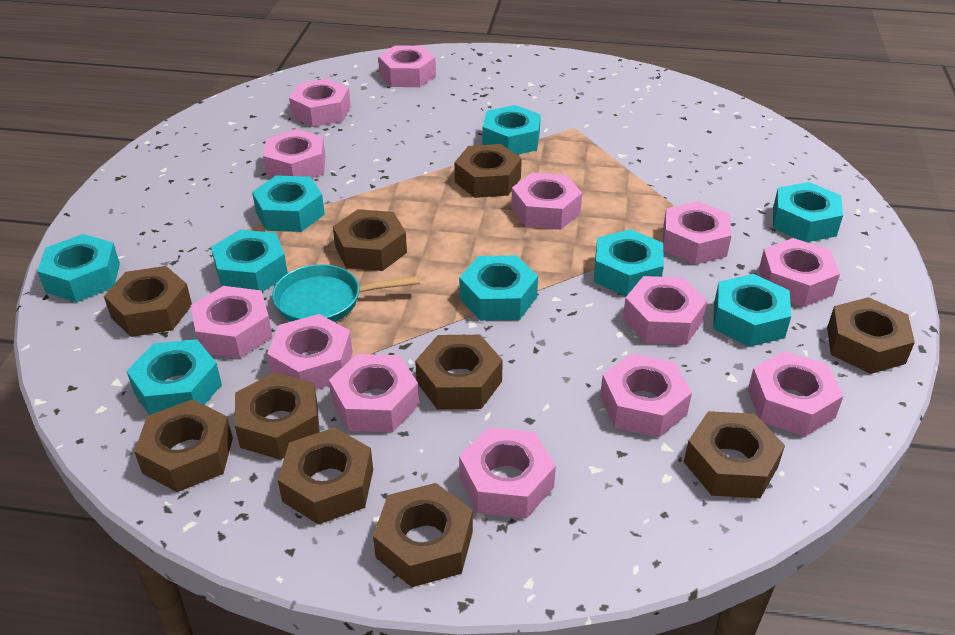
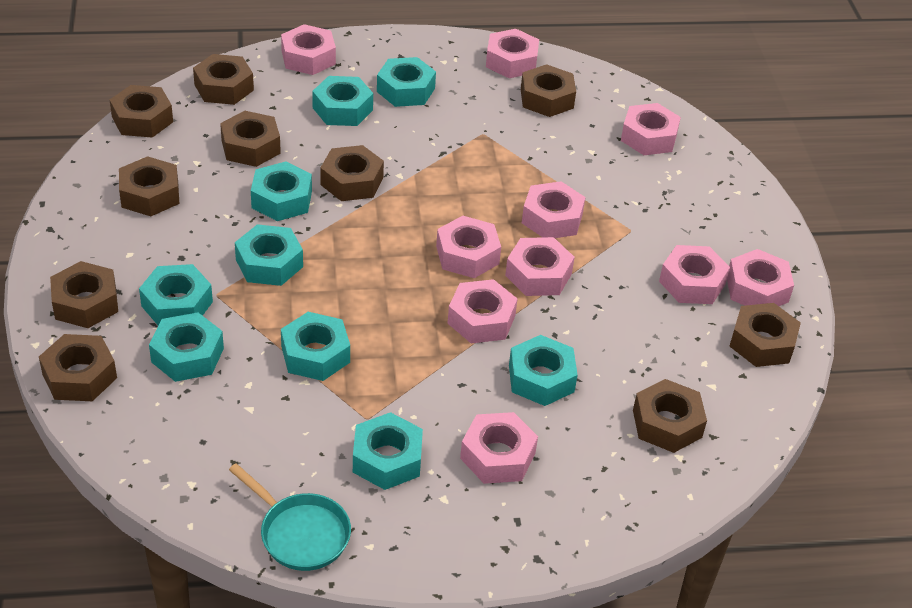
pink nut: [190,286,272,358] [263,129,326,178] [267,314,353,390] [289,79,351,127] [329,354,419,432] [378,45,436,87] [459,427,556,519] [511,172,582,230] [600,353,692,437] [623,276,707,345] [663,201,732,265] [748,351,843,436] [759,238,840,307] = 13 -> [281,24,336,75] [436,216,501,278] [447,279,518,343] [460,412,538,484] [486,29,539,78] [505,237,575,296] [522,181,585,238] [621,103,681,155] [659,245,730,304] [727,249,794,306] = 10

